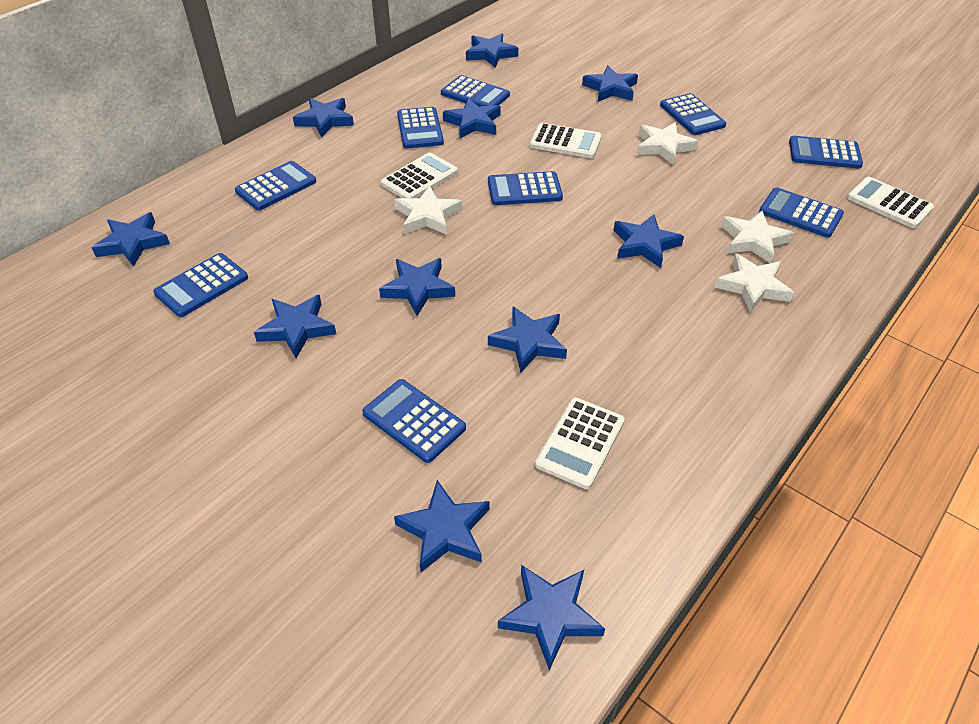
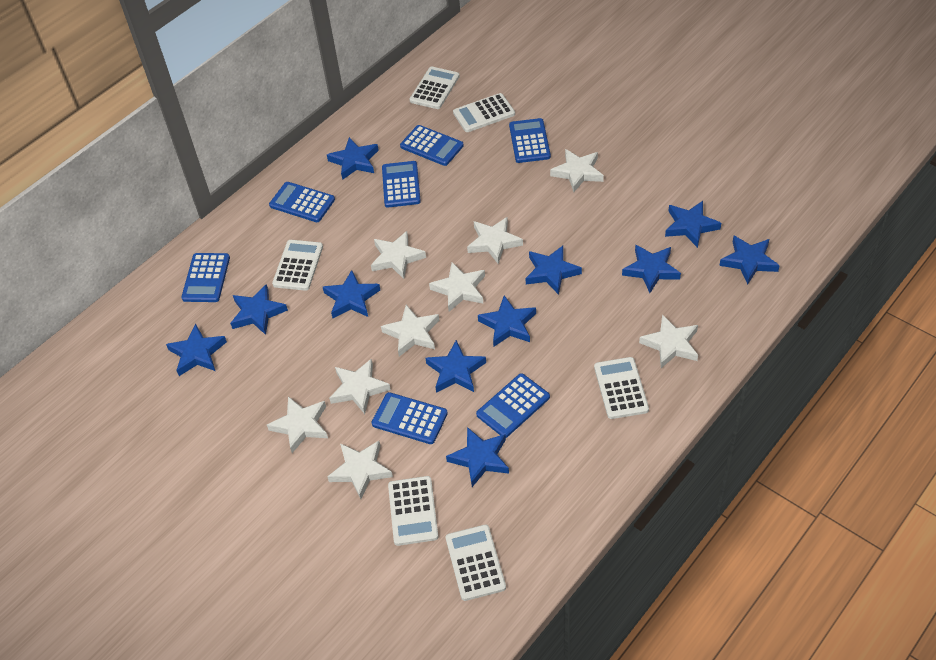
blue calculator: [153,253,248,317] [235,161,316,211] [362,379,466,463] [397,107,444,148] [441,75,510,107] [488,171,563,205] [660,93,726,135] [759,187,844,238] [789,136,863,169] = 9 -> [181,253,230,302] [269,182,335,222] [371,392,448,444] [382,161,421,208] [400,125,464,166] [476,373,550,438] [509,118,551,163] = 7
white calculator: [381,152,458,198] [530,123,602,158] [535,397,625,489] [847,177,934,228] = 4 -> [272,240,323,291] [388,476,439,546] [410,67,460,109] [446,525,506,601] [453,93,515,132] [594,357,649,419] = 6
white star: [394,186,462,235] [637,122,698,165] [715,253,794,313] [721,211,794,263] = 4 -> [267,396,328,453] [327,441,393,499] [329,359,391,414] [371,231,426,279] [381,305,439,357] [429,262,485,312] [467,217,523,264] [550,149,604,192] [639,314,698,368] = 9

